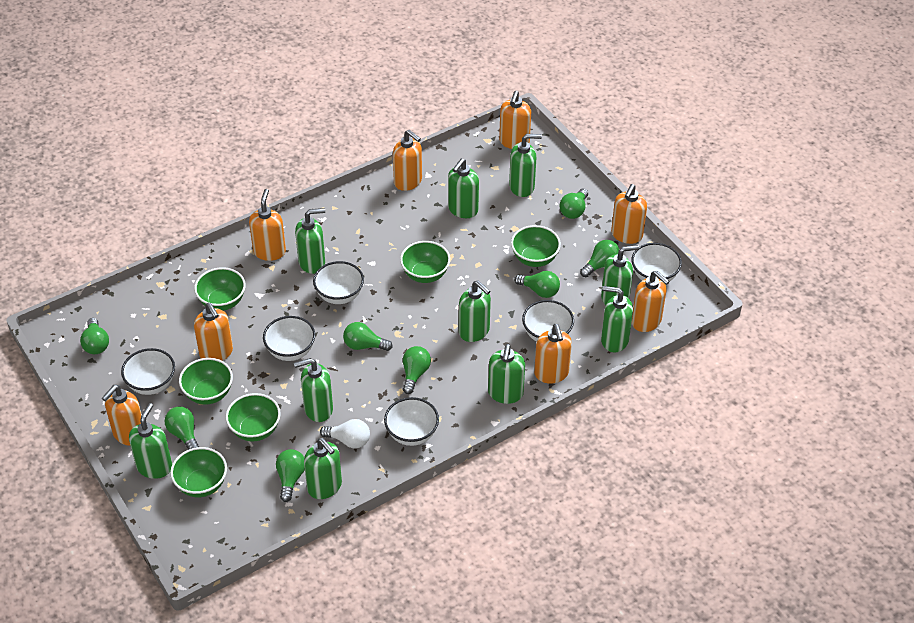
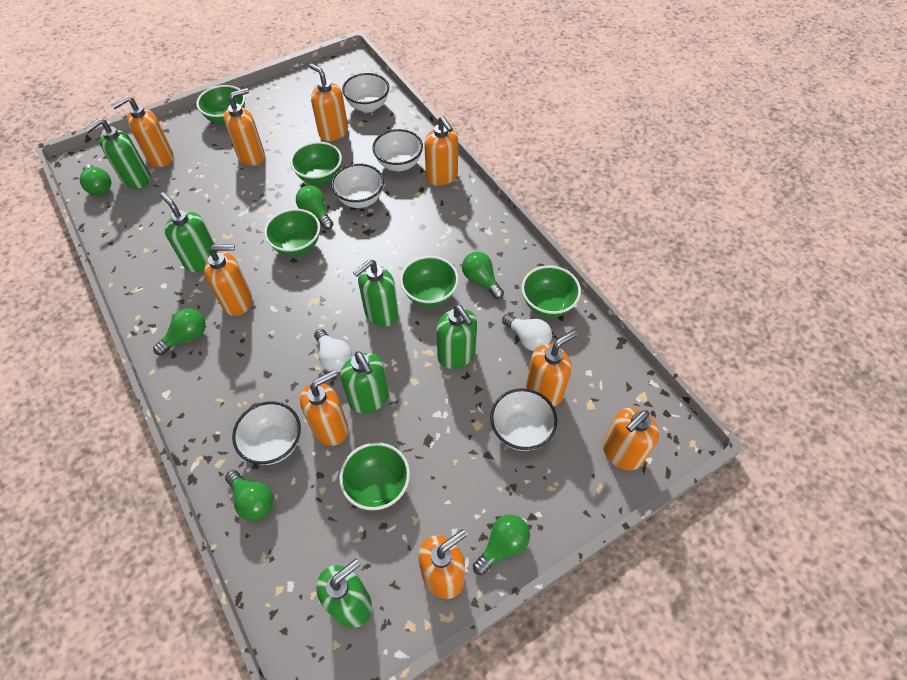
green light bulb: [80,318,109,354] [164,406,199,450] [276,449,305,502] [343,322,393,351] [403,346,431,394] [514,271,560,298] [559,188,588,219] [580,240,620,277] = 8 -> [80,164,111,195] [153,308,206,355] [225,470,274,521] [296,185,333,230] [462,252,504,299] [473,515,530,575] = 6
green soap dispenser: [129,403,172,479] [294,358,333,422] [295,208,325,274] [304,438,342,499] [448,158,479,218] [459,281,491,342] [488,344,525,404] [509,134,542,197] [601,245,639,305] [601,286,633,353] = 10 -> [84,118,150,189] [160,192,218,272] [316,559,372,628] [341,351,389,413] [353,259,398,327] [436,305,477,369] = 6
orange soap dispenser: [102,385,142,446] [194,303,233,361] [249,189,286,261] [393,130,422,191] [499,91,531,149] [534,324,572,384] [611,184,647,244] [632,271,670,332] = 8 -> [111,96,174,167] [204,244,252,316] [224,88,265,166] [300,370,348,446] [309,63,348,141] [418,530,467,599] [424,116,458,186] [526,331,577,406] [603,408,659,470] = 9
white bowl: [121,348,175,395] [263,316,315,361] [313,261,364,304] [384,397,439,446] [522,300,574,342] [631,243,682,281] = 6 -> [232,401,301,465] [331,164,384,208] [342,73,389,113] [372,129,423,171] [490,388,557,451] = 5
white light bulb: [320,419,370,448] = 1 -> [314,329,352,372] [502,314,552,351] = 2

